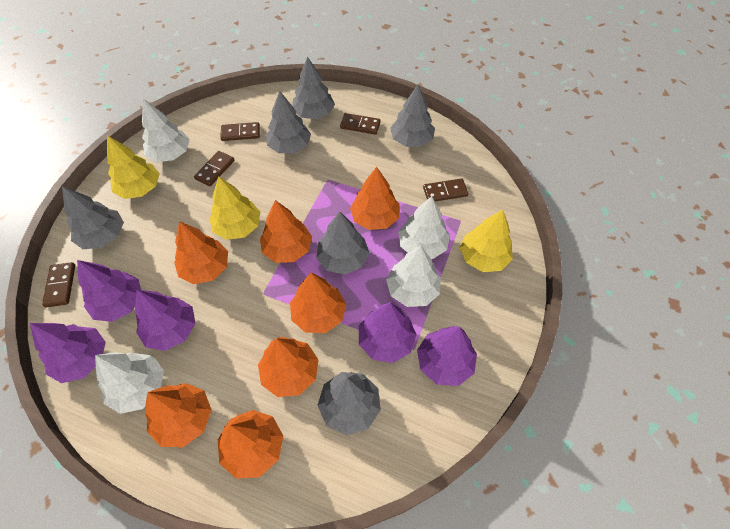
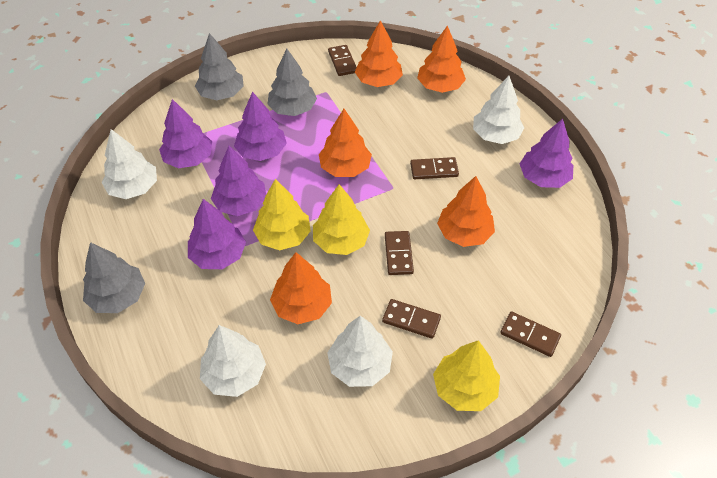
grey tree: [62,186,124,249] [266,91,311,153] [292,57,335,119] [316,211,369,275] [318,372,381,435] [390,85,435,147] = 6 -> [83,242,145,313] [195,33,244,101] [267,49,317,116] = 3
orange tree: [145,383,212,447] [174,221,228,284] [218,410,283,479] [258,337,319,397] [260,200,312,263] [290,273,346,333] [350,167,400,230] = 7 -> [270,252,332,324] [319,109,372,177] [355,20,403,87] [417,25,466,93] [437,176,495,247] = 5

